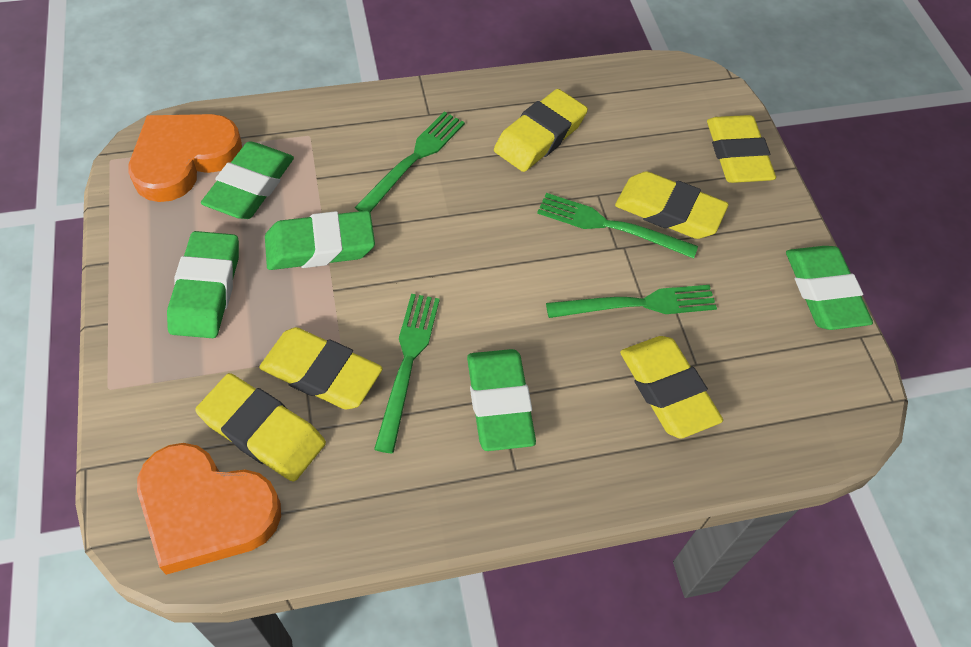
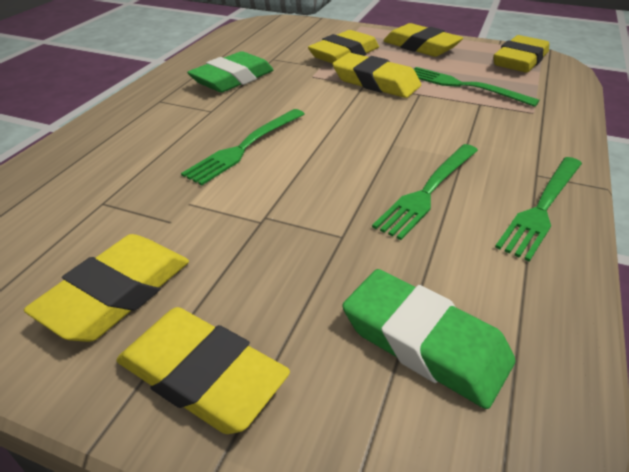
green eraser: [167,231,239,338] [201,142,294,219] [265,211,375,270] [467,349,536,451] [786,246,873,330] = 5 -> [187,51,273,93] [342,269,515,409] = 2
orange heart: [128,114,242,202] [137,443,281,575] = 2 -> none = 0

